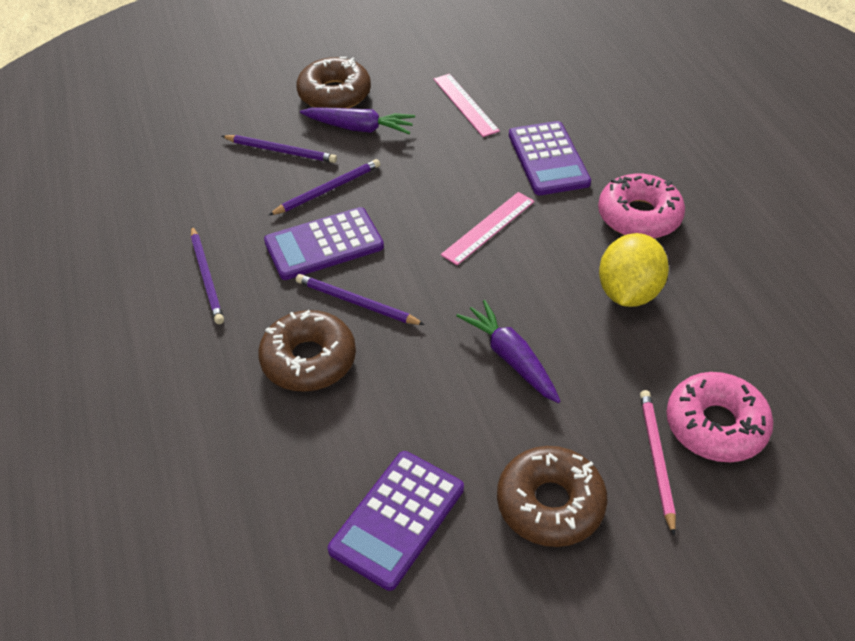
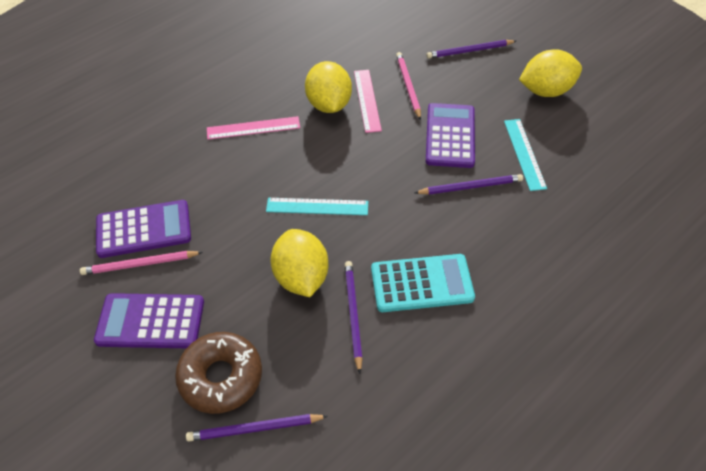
brown donut: [258,310,356,392] [296,57,371,108] [497,446,608,547] = 3 -> [175,332,262,414] = 1
pink donut: [598,174,685,238] [666,372,773,462] = 2 -> none = 0
pink pencil: [640,390,676,536] = 1 -> [80,251,203,275] [396,52,421,120] = 2
purple carrot: [300,108,415,134] [456,300,561,403] = 2 -> none = 0
turquoise calculator: none = 0 -> [371,254,475,312] = 1
turquoise ruler: none = 0 -> [266,198,368,215] [504,119,547,191] = 2
yellow lemon: [599,233,669,307] = 1 -> [271,229,328,297] [305,61,352,113] [519,49,582,97] = 3

